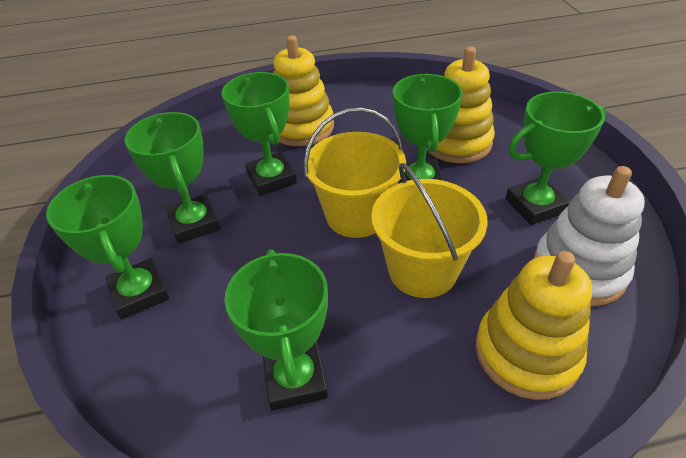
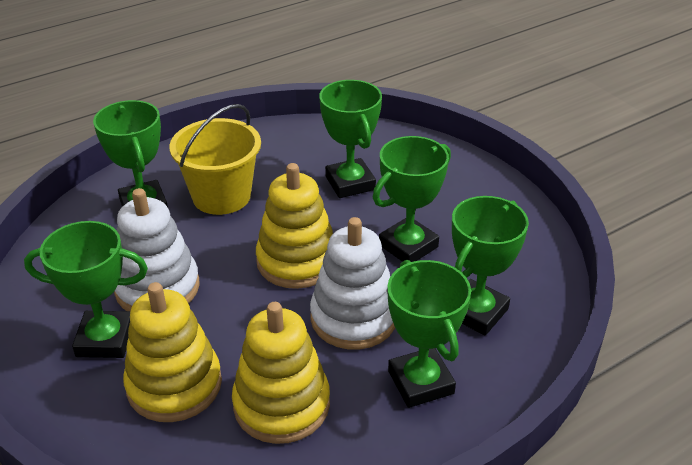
white stacking toy: [534,166,645,306] = 1 -> [114,188,200,311] [310,217,395,350] = 2
yellow bucket: [304,107,406,238] [371,163,488,298] = 2 -> [169,104,261,215] = 1

